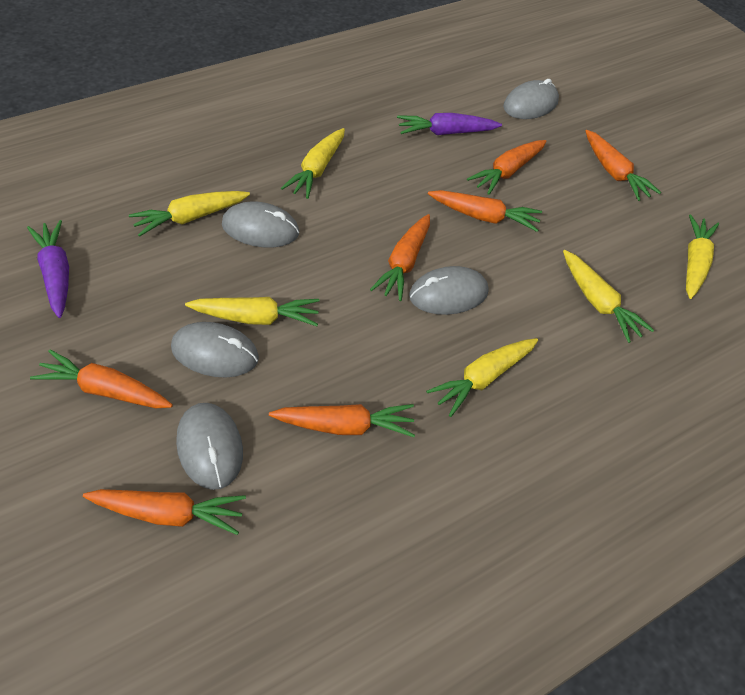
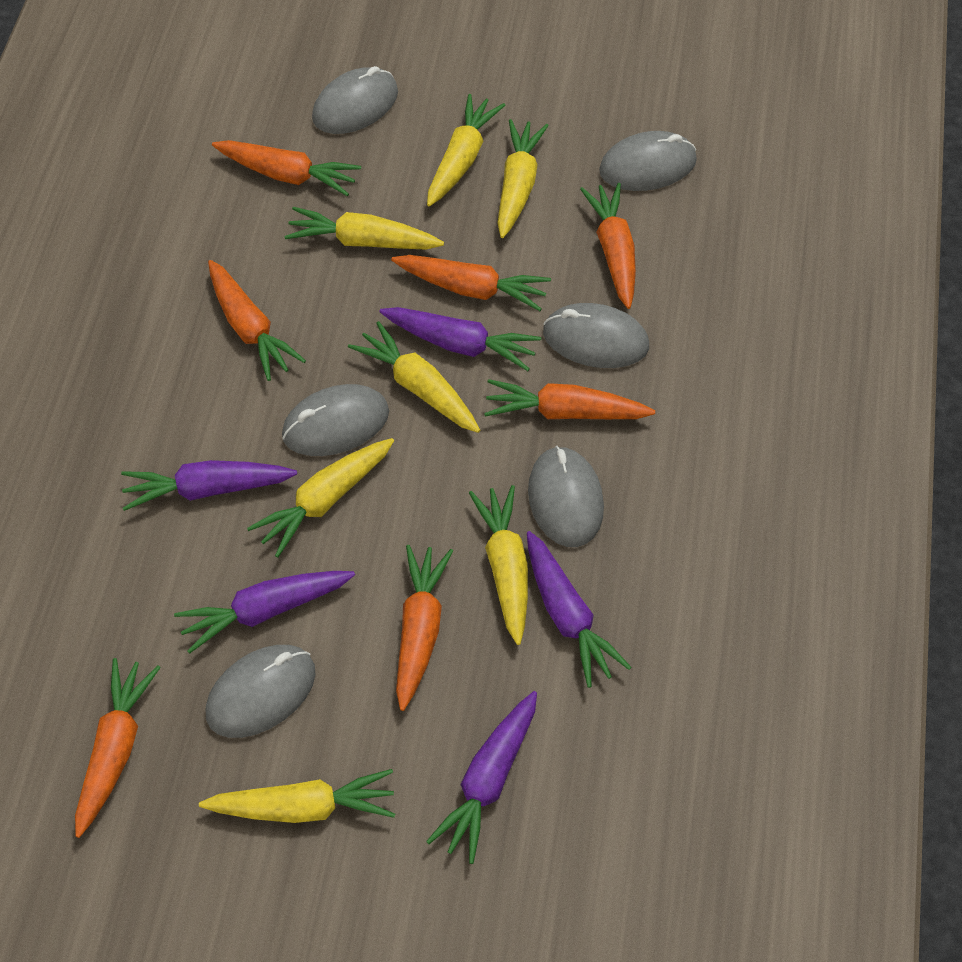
grey mouse: [171,322,259,378] [176,403,243,490] [222,201,299,248] [409,266,488,315] [503,79,559,119] = 5 -> [205,645,316,738] [282,384,389,456] [312,66,398,134] [528,446,604,547] [543,303,649,368] [599,131,697,191] = 6
purple carrot: [27,220,69,318] [397,113,502,135] = 2 -> [121,460,297,511] [174,571,355,654] [380,307,541,371] [426,691,537,864] [527,531,632,688] = 5
yellow carrot: [129,191,250,237] [185,297,319,326] [281,128,345,199] [426,338,538,417] [563,250,654,343] [686,215,719,299] = 6 -> [199,769,395,823] [247,438,394,557] [284,207,444,249] [348,321,480,433] [427,94,505,206] [469,485,528,645] [497,119,549,238] = 7

